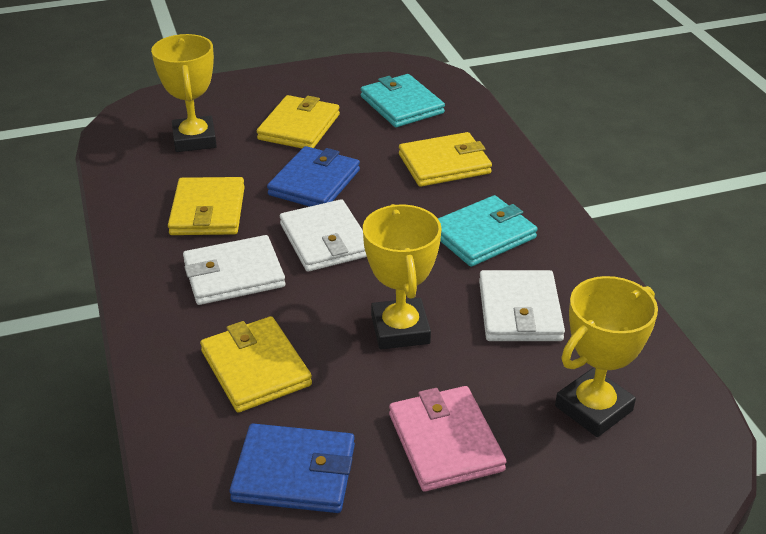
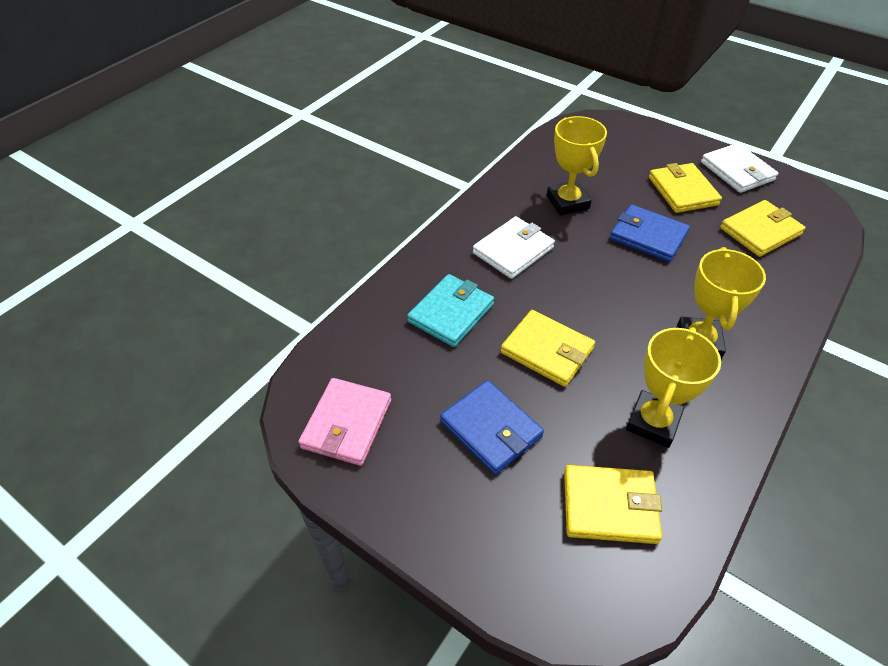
turquoise wallet: [361,74,445,127] [438,195,538,267] = 2 -> [407,274,494,347] = 1
white wallet: [183,235,285,305] [280,199,367,272] [479,270,565,341] = 3 -> [473,216,555,279] [701,143,778,193] = 2

